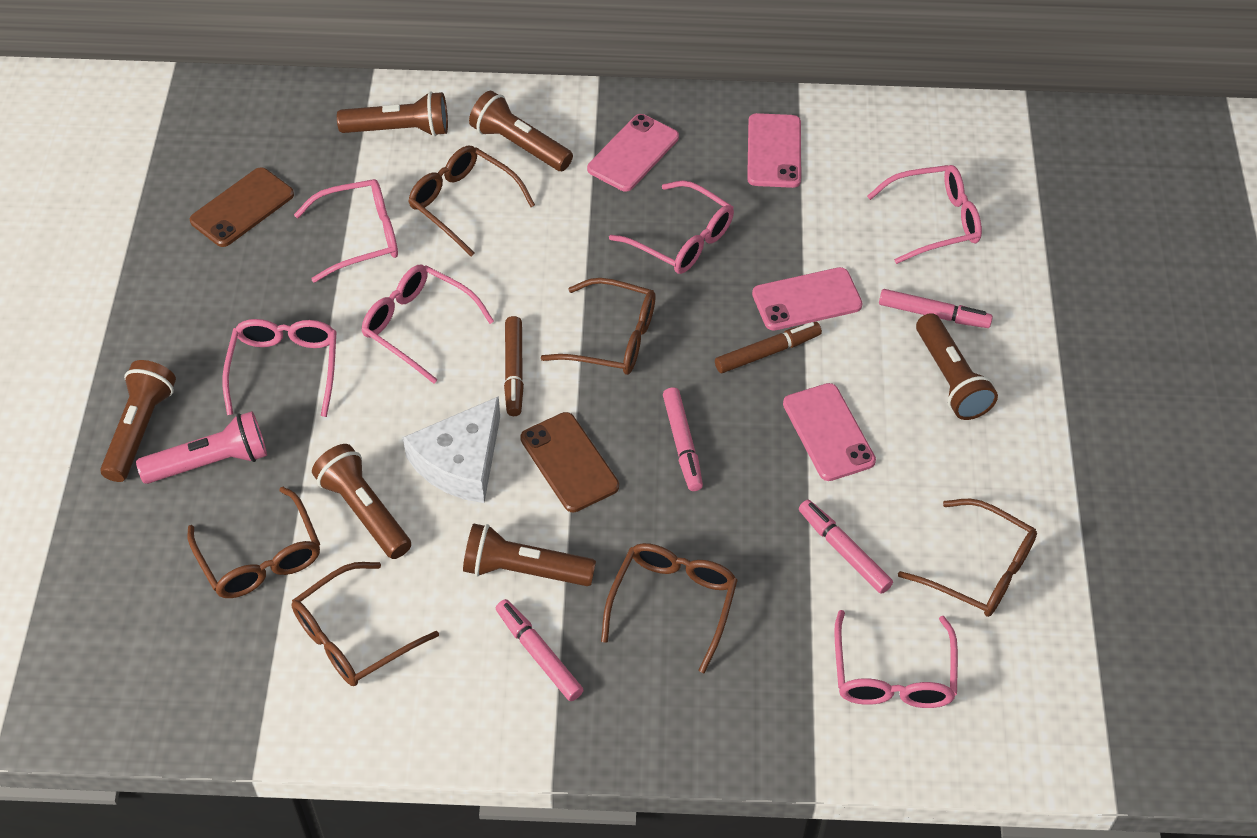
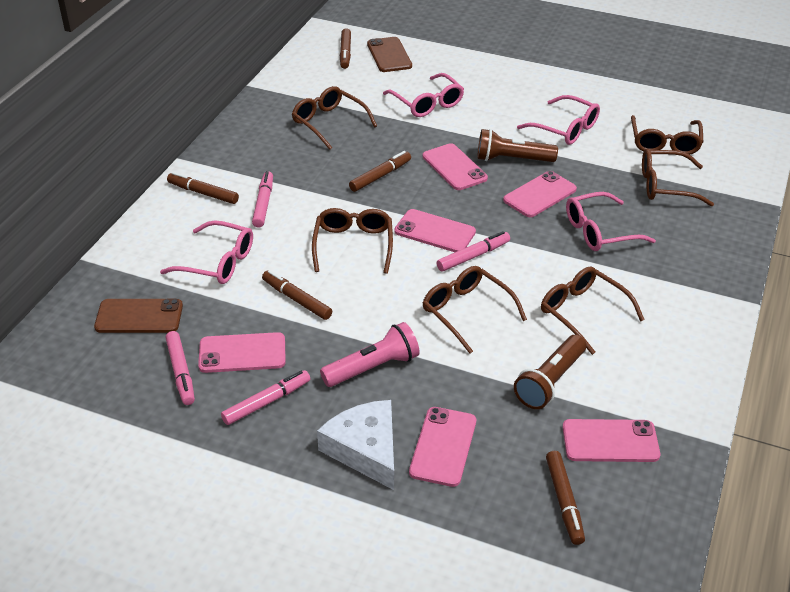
brown flashlight: [100,360,176,482] [312,444,411,559] [337,91,448,136] [463,524,596,586] [469,91,573,171] [916,313,998,420] = 6 -> [477,129,558,162] [514,335,586,409] = 2
brown marker: [504,316,524,416] [715,322,822,373] = 2 -> [167,172,239,204] [262,270,332,320] [340,28,351,69] [349,151,411,192] [546,451,585,545] = 5
pink glasses: [222,319,337,417] [294,179,398,282] [361,265,494,384] [609,180,734,274] [834,610,958,708] [867,165,982,264] = 6 -> [160,220,253,284] [383,73,464,117] [517,95,600,145] [566,192,656,251] = 4
pink phone: [587,114,679,192] [747,113,801,188] [752,267,863,331] [783,383,876,481] = 4 -> [198,332,286,373] [394,209,476,252] [409,407,476,487] [423,143,488,190] [503,171,577,217] [562,419,660,462] = 6

